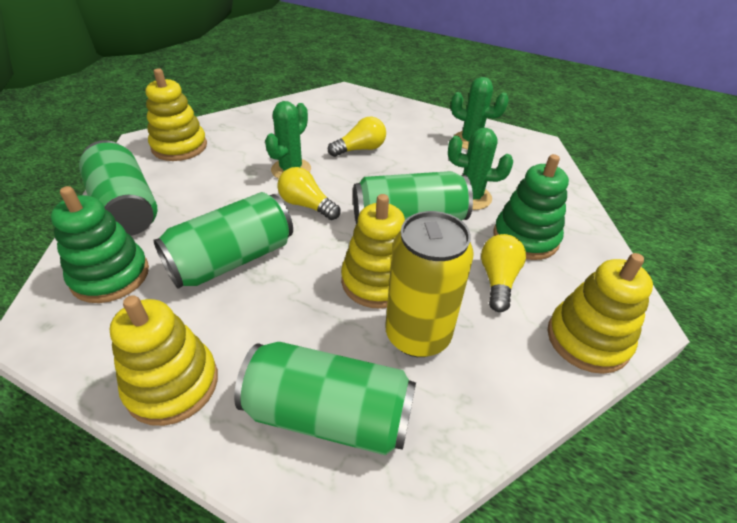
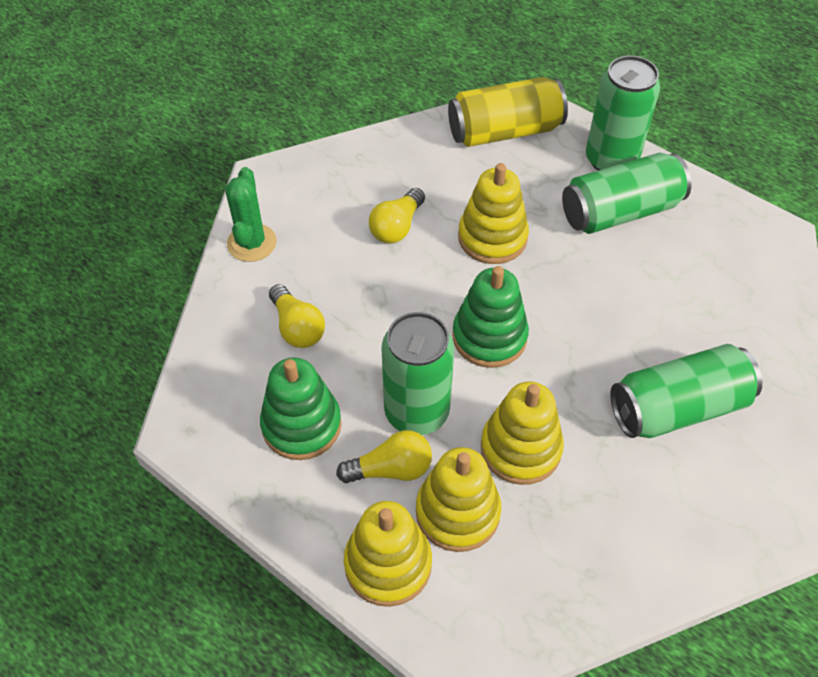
green cactus: [265,101,311,179] [448,128,513,210] [451,77,509,150] = 3 -> [225,167,276,262] = 1

